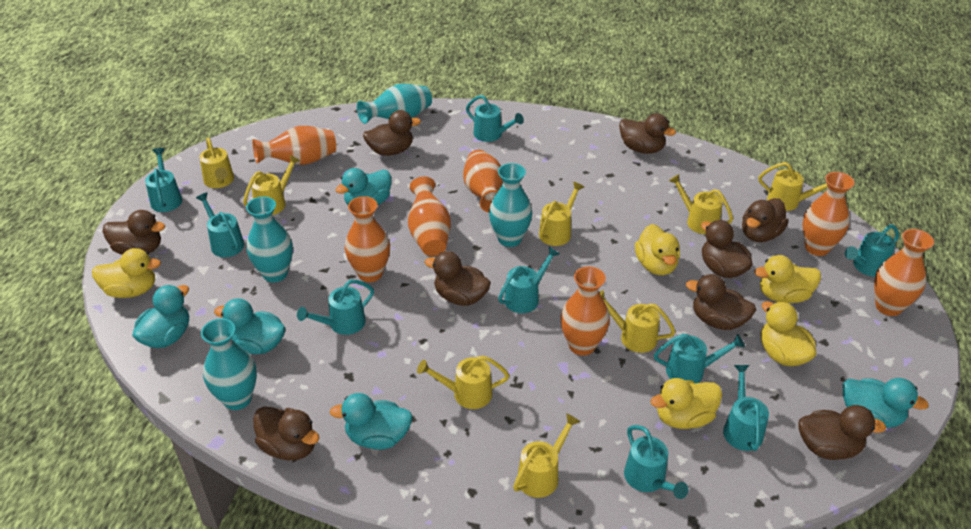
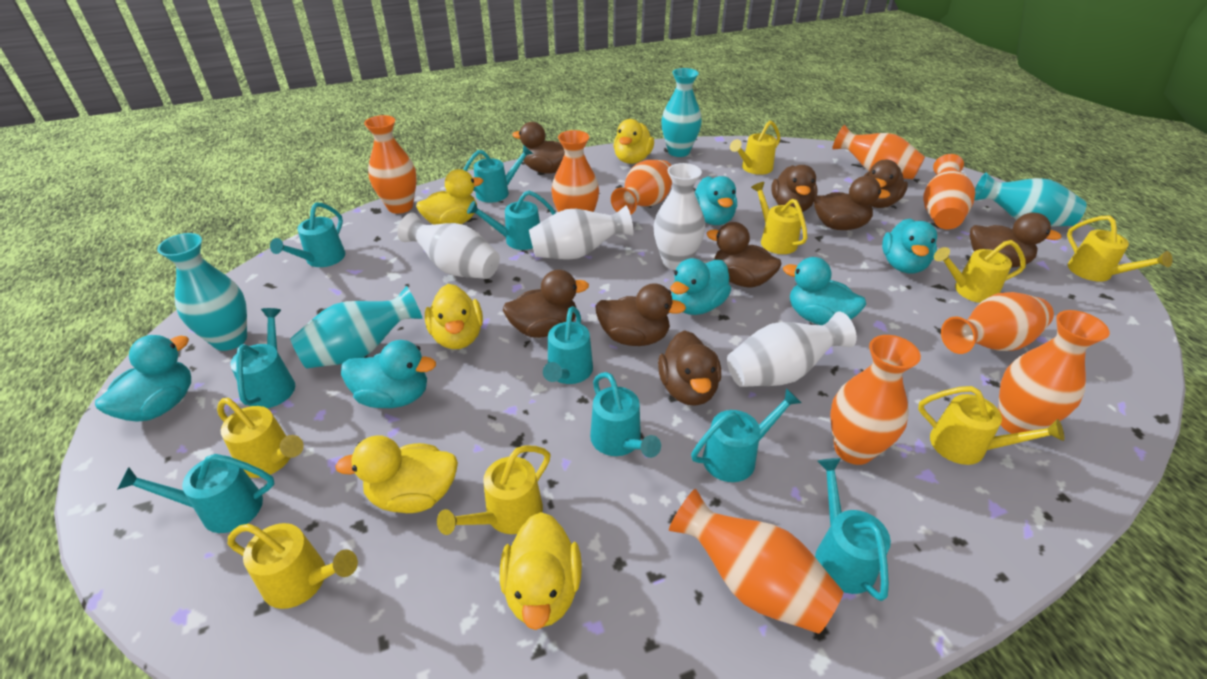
orange vase: [253,126,336,165] [345,196,390,282] [408,176,451,256] [463,150,503,213] [561,266,610,356] [803,172,855,256] [874,229,934,316] = 7 -> [364,115,417,214] [552,130,599,212] [611,160,672,215] [669,489,843,634] [830,335,921,465] [832,125,925,179] [923,154,975,229] [941,292,1054,354] [998,310,1110,434] = 9
turquoise duck: [132,285,189,348] [214,298,286,354] [330,393,413,450] [335,168,391,206] [843,378,929,428] = 5 -> [95,335,191,422] [341,340,436,408] [671,258,731,315] [695,176,737,225] [783,257,866,325] [882,218,937,274] = 6
white vase: none = 0 -> [398,213,500,279] [529,205,633,260] [653,163,705,270] [727,312,857,387] = 4

